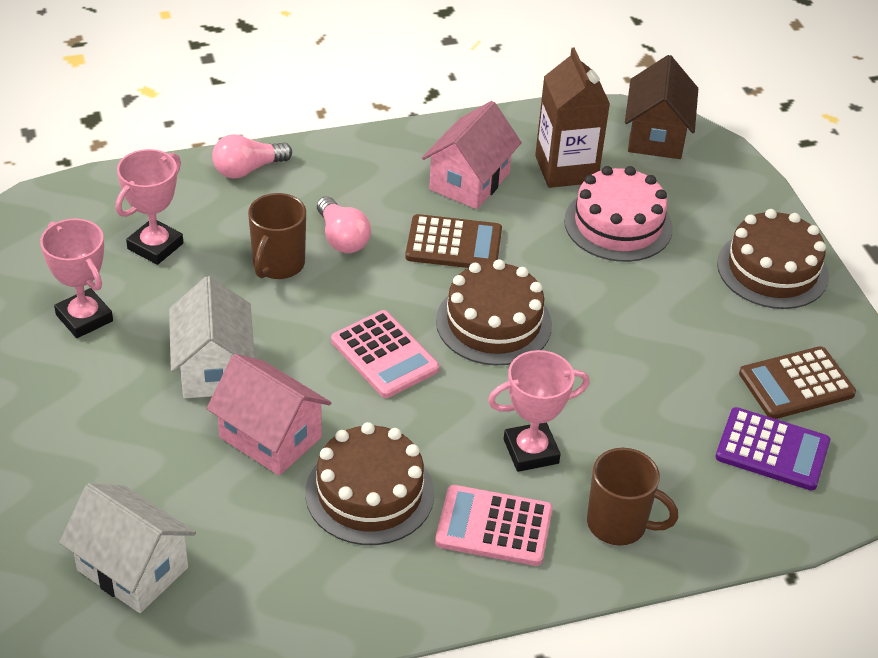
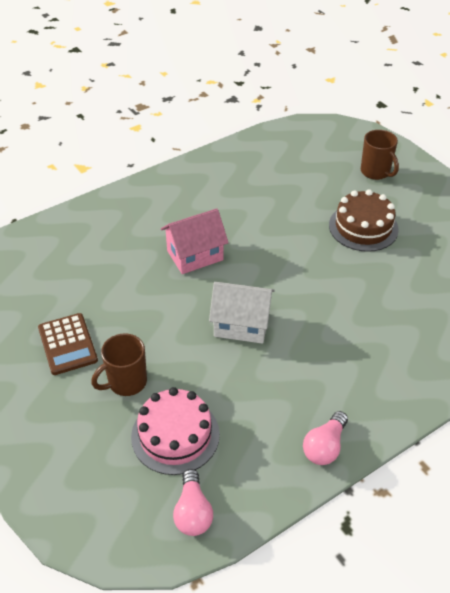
brown cake: [305,422,434,545] [436,259,552,366] [717,209,829,309] = 3 -> [329,189,399,252] = 1
brown calculator: [405,214,502,268] [739,346,856,419] = 2 -> [38,313,98,375] = 1
brown carton: [535,48,610,188] = 1 -> none = 0
brown house: [625,55,698,159] = 1 -> none = 0
pink calculator: [331,310,439,398] [435,485,553,566] = 2 -> none = 0
pink house: [207,354,331,476] [422,101,522,209] = 2 -> [161,208,229,274] = 1
pink trophy: [40,218,113,338] [116,149,183,265] [488,350,590,472] = 3 -> none = 0
purple calculator: [716,407,830,491] = 1 -> none = 0
white house: [59,483,196,613] [169,276,255,398] = 2 -> [209,282,274,344] = 1

